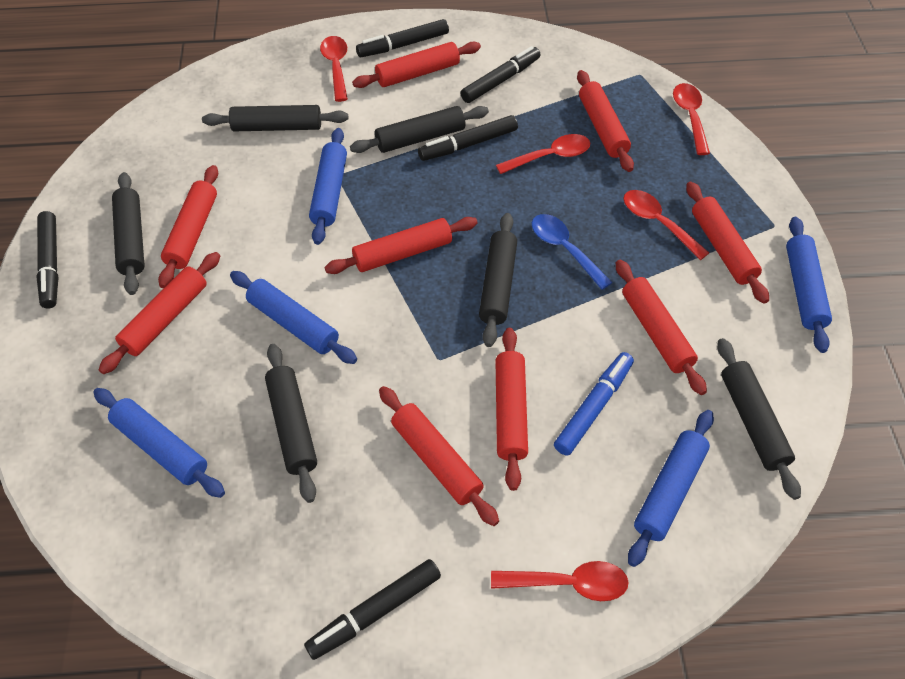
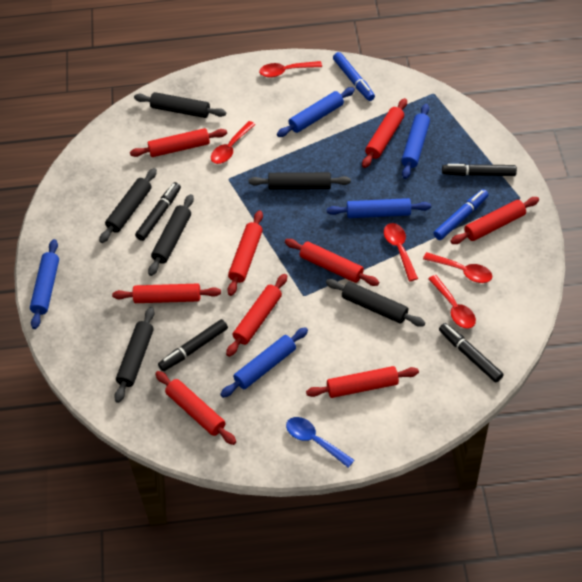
black marker: [36,211,59,309] [304,559,441,660] [356,19,449,57] [418,115,518,161] [460,46,540,103] = 5 -> [135,182,181,241] [158,319,228,371] [439,323,504,382] [442,164,517,176] = 4
blue marker: [554,352,634,456] = 1 -> [333,52,375,101] [434,189,489,240] = 2

